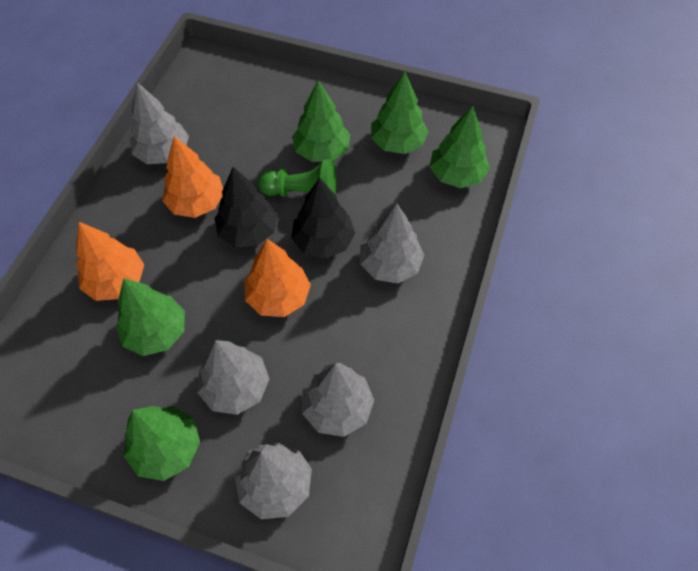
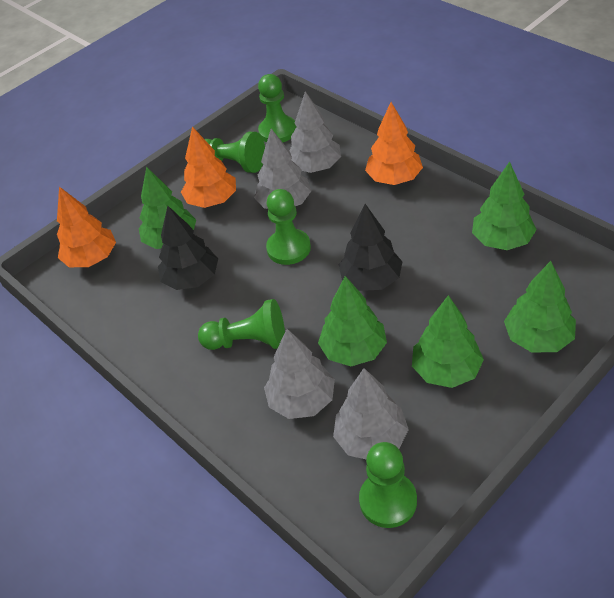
green pawn: [258,159,337,197] = 1 -> [198,299,285,350] [205,132,265,173] [258,74,296,142] [266,189,311,265] [359,442,417,528] = 5
grey tree: [130,82,189,164] [197,340,269,415] [234,441,312,519] [302,363,374,437] [360,204,424,283] = 5 -> [254,129,311,209] [264,329,335,419] [289,91,341,173] [333,368,409,459] = 4

